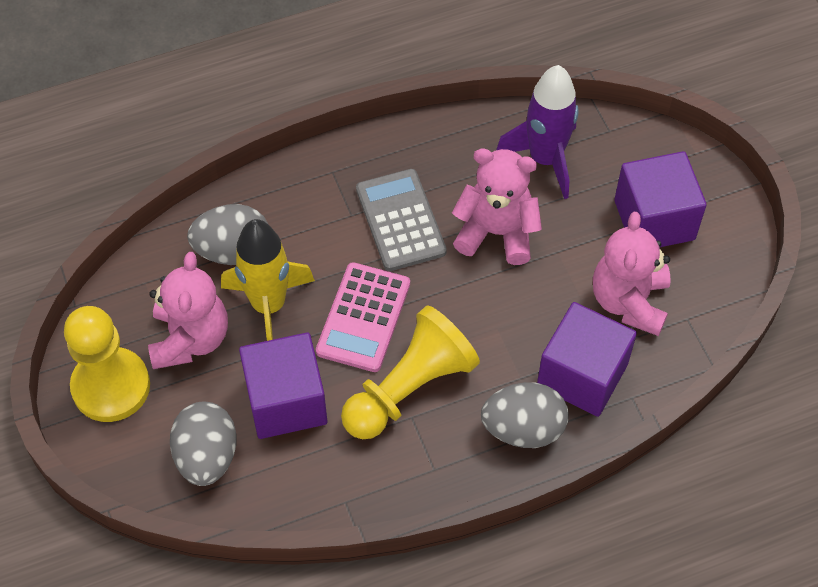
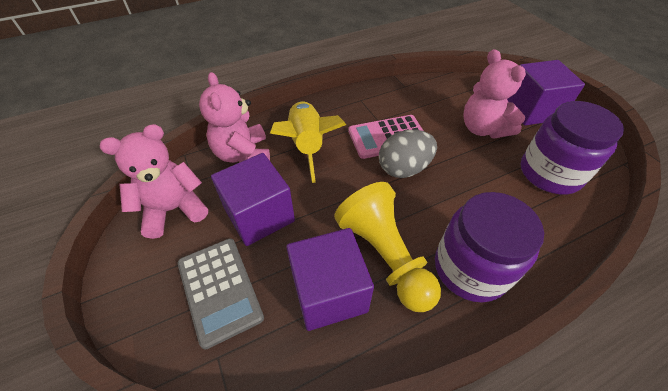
grey egg: [170,402,237,486] [187,204,269,265] [481,382,569,448] = 3 -> [379,130,437,178] = 1
purple jar: none = 0 -> [435,192,544,302] [521,101,624,195] = 2
purple rocket: [496,65,578,199] = 1 -> none = 0
yellow pawn: [64,306,150,422] [341,305,480,439] = 2 -> [334,182,441,312] = 1

